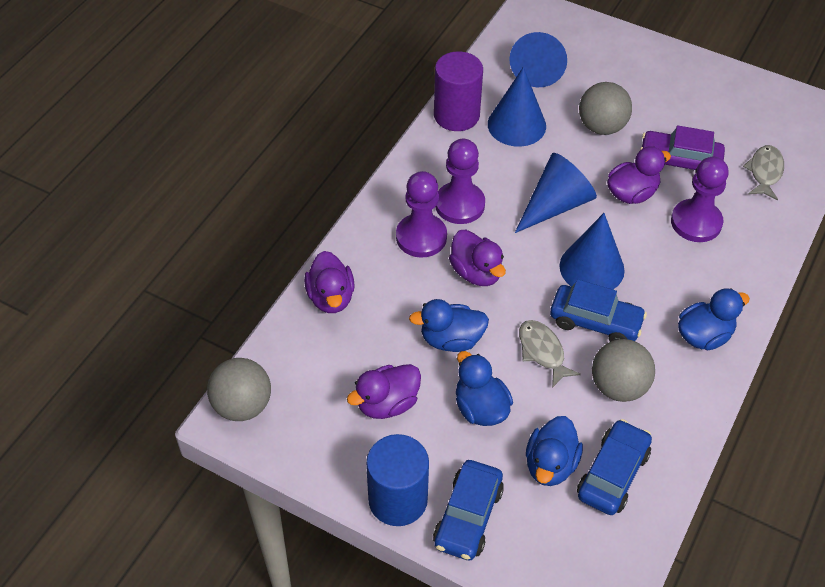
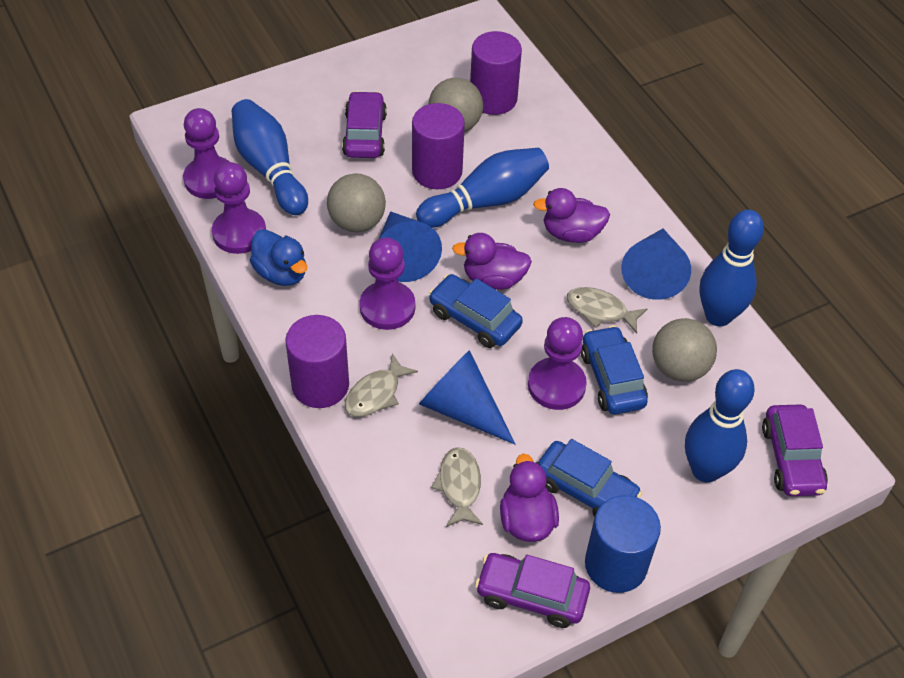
blue bowling pin: none = 0 -> [232,99,308,215] [416,148,549,228] [685,369,755,483] [700,210,764,326] = 4
blue cone: [488,67,546,147] [509,32,567,87] [515,153,597,233] [559,213,625,289] = 4 -> [379,211,442,282] [419,350,515,444] [621,229,691,300] = 3
blue duck: [409,299,489,352] [456,351,513,426] [526,416,583,486] [678,288,750,350] = 4 -> [250,229,307,286] = 1
grey fish: [519,320,581,388] [743,145,784,201] = 2 -> [345,353,418,417] [431,447,483,527] [566,287,647,334] = 3
purple car: [640,125,725,171] = 1 -> [342,91,387,158] [475,553,590,628] [762,404,828,496] = 3
purple cylinder: [434,51,483,131] = 1 -> [285,315,349,408] [412,103,465,189] [470,31,522,115] = 3
purple duck: [304,251,355,313] [347,364,421,419] [449,230,506,286] [607,147,671,204] = 4 -> [452,233,532,290] [500,454,559,542] [533,188,610,243] = 3
purple pawn: [396,171,447,257] [435,139,485,224] [671,157,729,242] = 3 -> [183,108,230,199] [212,162,266,254] [360,237,415,330] [528,317,587,410] = 4

